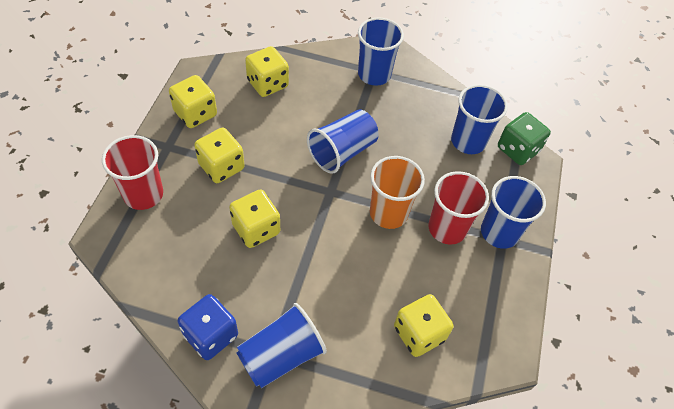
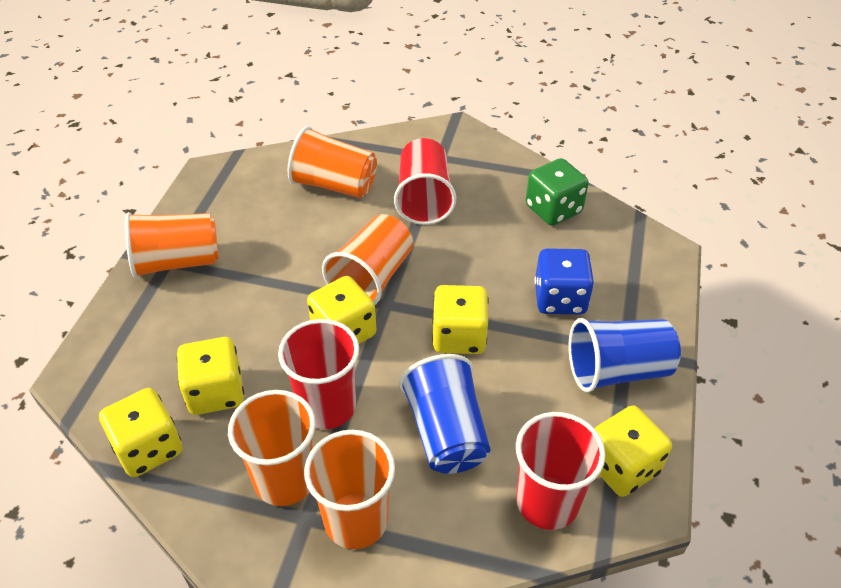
blue cup: [236,303,327,388] [307,110,379,174] [358,18,404,86] [451,85,508,154] [481,176,546,249] = 5 -> [399,354,491,474] [569,318,681,392] = 2
orange cup: [370,156,425,229] = 1 -> [125,212,219,278] [228,390,316,506] [288,126,377,198] [304,430,395,549] [322,214,413,305] = 5
red cup: [102,135,163,210] [428,171,489,245] = 2 -> [278,319,359,429] [394,138,456,225] [516,412,605,530] = 3

